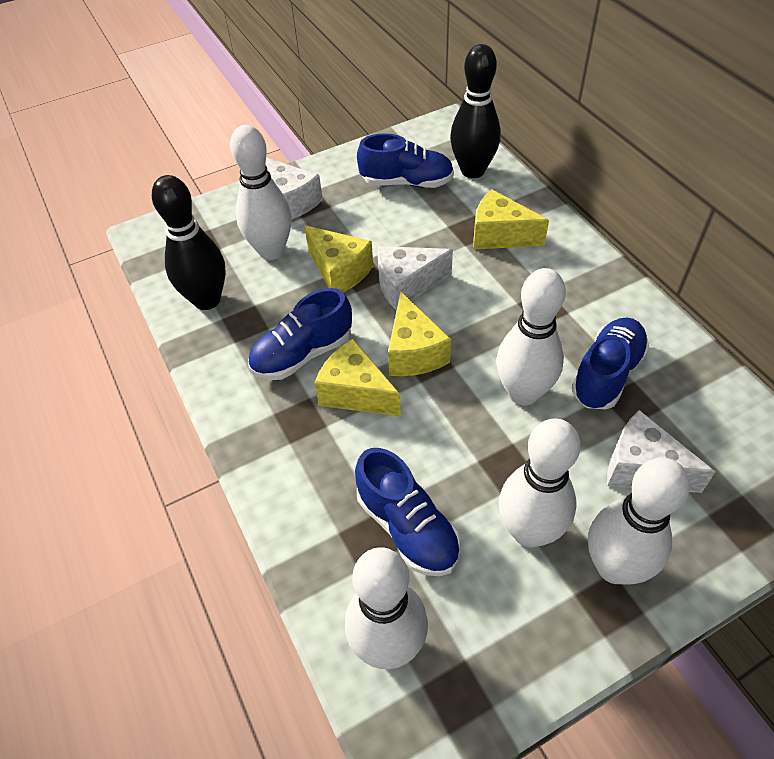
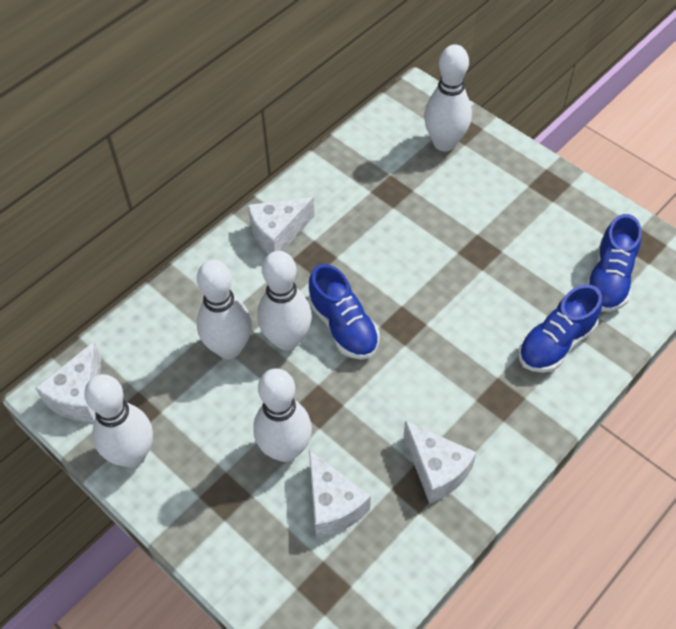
black bowling pin: [152,175,226,310] [450,44,501,178] = 2 -> none = 0
blue shoe: [248,288,352,380] [355,448,461,576] [357,133,454,188] [571,318,649,409] = 4 -> [308,264,380,359] [518,285,603,373] [587,214,642,312] = 3
white cheese: [265,158,323,219] [378,246,453,311] [607,410,715,493] = 3 -> [35,342,102,422] [248,197,315,254] [309,450,371,538] [403,421,476,504] = 4
yellow cheese: [304,225,373,293] [314,339,401,416] [388,292,451,376] [473,189,549,249] = 4 -> none = 0

